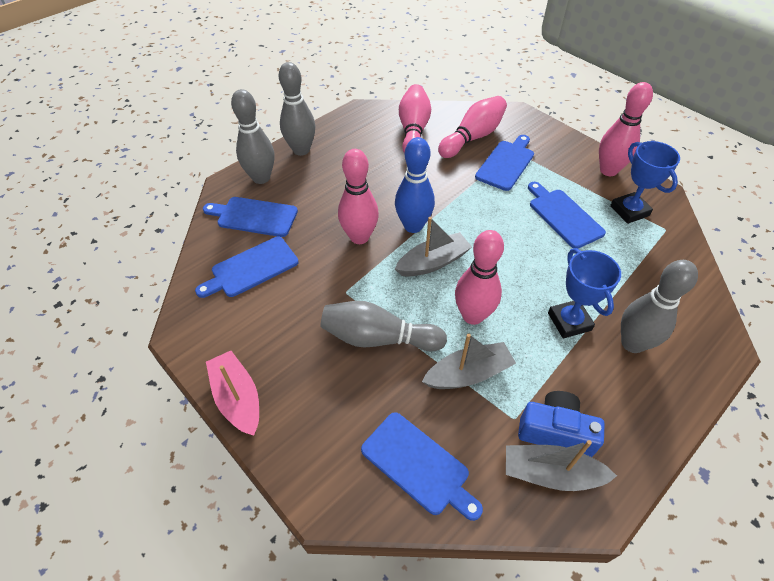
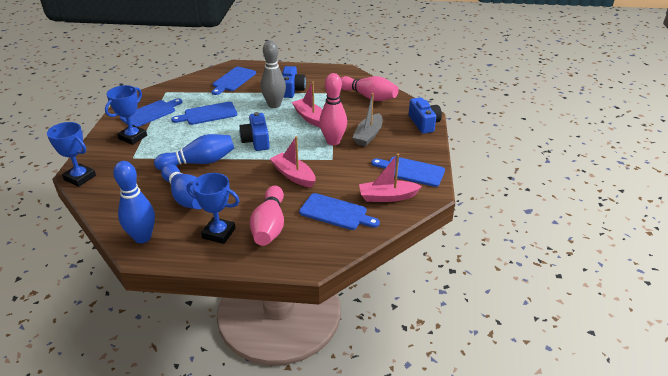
blue bowling pin: [395,137,435,233] = 1 -> [113,161,155,243] [154,134,234,170] [161,164,202,209] = 3
blue camera: [518,391,605,457] = 1 -> [239,112,270,151] [282,66,306,98] [409,97,442,134] = 3
blue trophy: [548,248,621,338] [610,141,680,224] = 2 -> [47,122,96,187] [105,85,147,145] [186,173,240,244] = 3
grey boat: [395,217,472,277] [422,334,516,389] [506,440,617,491] = 3 -> [352,93,382,146] = 1
grey bowling pin: [231,89,274,184] [279,62,315,156] [320,301,447,352] [621,260,698,353] = 4 -> [261,41,286,108] = 1
pink boat: [206,351,259,436] = 1 -> [270,136,315,188] [292,81,322,128] [359,154,422,202] = 3
pink bowling pin: [338,149,379,244] [399,84,431,154] [438,96,507,158] [455,230,504,325] [599,82,653,176] = 5 -> [250,186,284,246] [319,73,347,145] [341,76,398,101] = 3

